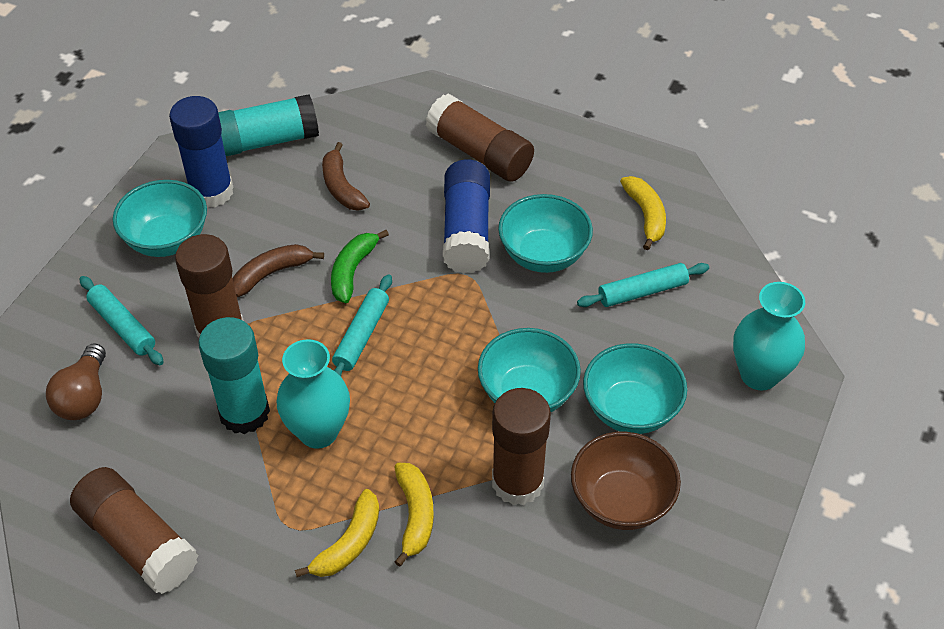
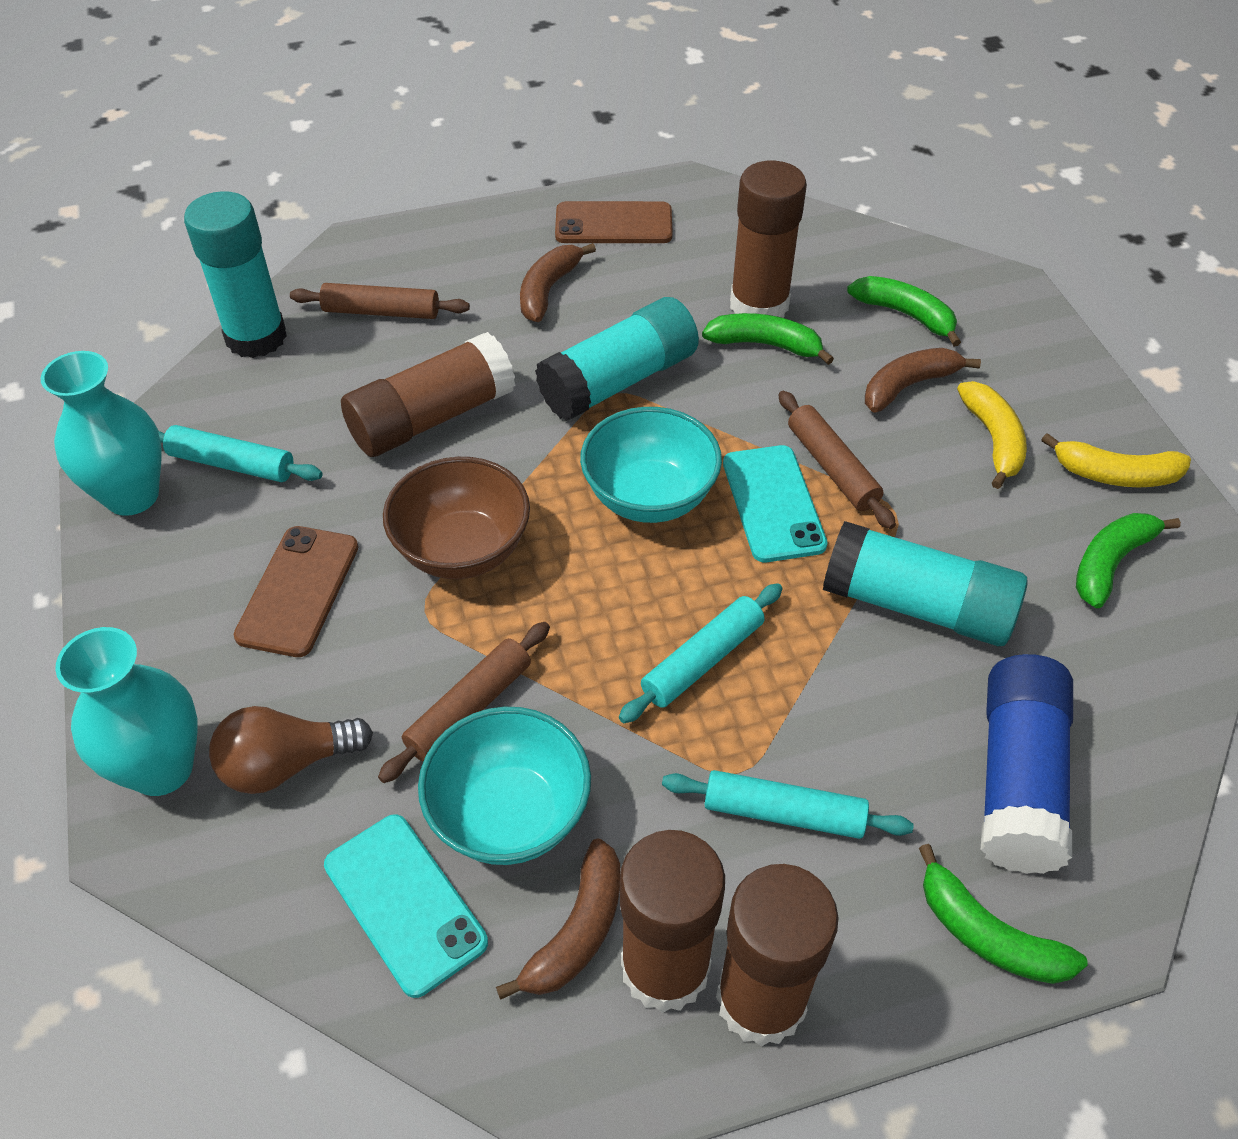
blue glue stick: [169,96,234,208] [443,160,490,273] = 2 -> [981,654,1073,874] = 1
brown banana: [233,244,324,297] [322,142,370,211] = 2 -> [496,838,620,1000] [520,243,596,322] [865,348,981,412] = 3
brown phone: none = 0 -> [234,526,359,657] [555,201,673,243] = 2
brown rolling pin: none = 0 -> [290,283,470,319] [378,622,550,783] [779,391,896,529] = 3
green banana: [331,230,389,303] = 1 -> [702,313,834,365] [847,276,961,346] [919,844,1088,984] [1076,513,1181,608] = 4
turquoise bowl: [113,180,207,257] [478,328,581,412] [498,194,593,273] [583,343,687,434] = 4 -> [418,707,591,865] [580,407,722,523] = 2
turquoise glue stick: [198,317,270,434] [218,94,319,156] = 2 -> [184,191,287,358] [535,297,699,421] [823,521,1028,646] = 3
turquoise phone: none = 0 -> [324,814,488,998] [723,445,828,562] = 2
yellow banana: [295,489,379,577] [395,463,434,567] [620,176,666,250] = 3 -> [957,381,1027,489] [1041,433,1191,487] = 2

